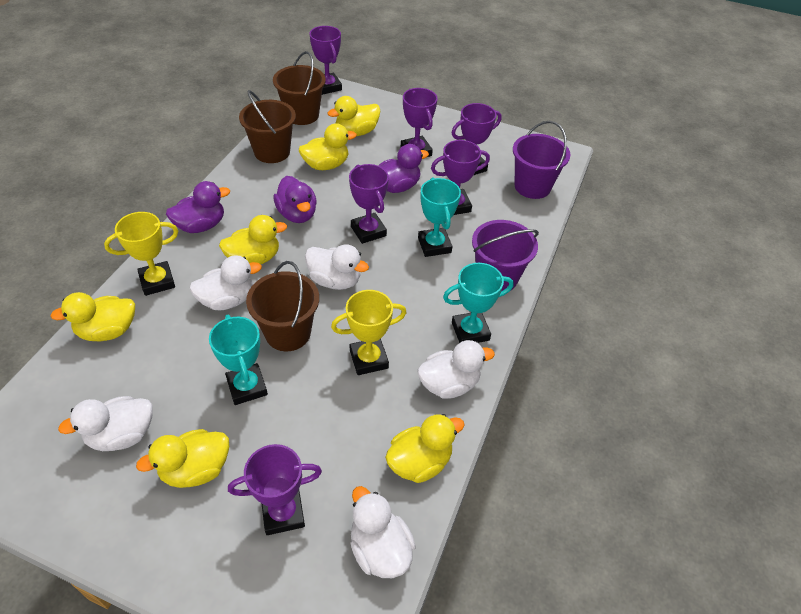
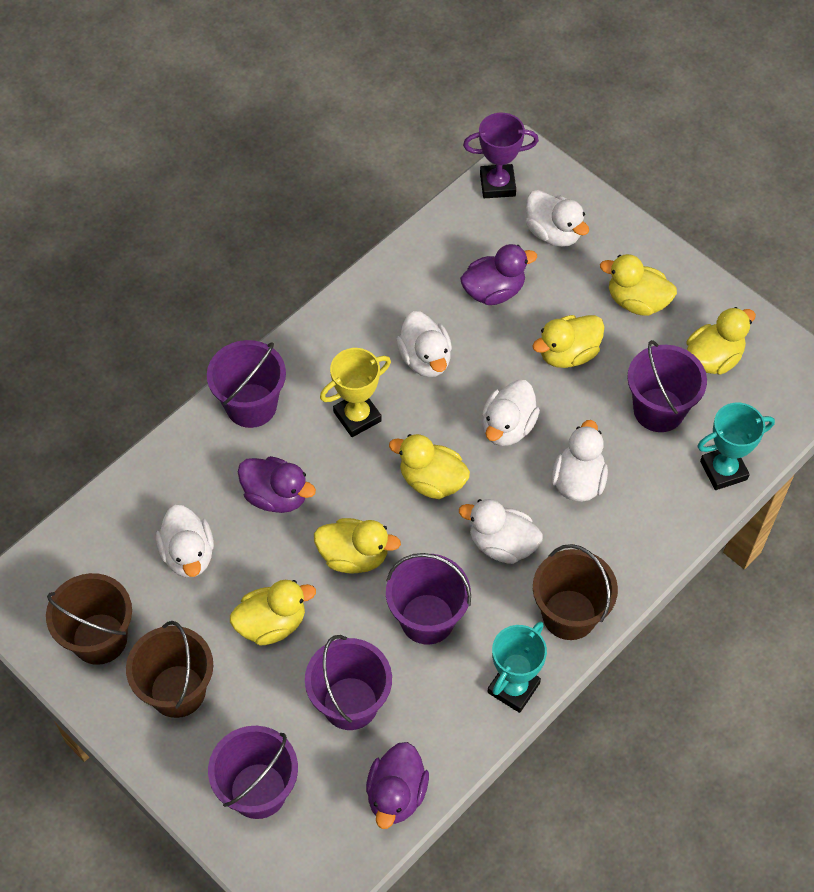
purple bucket: [472,220,539,291] [513,121,570,199] = 2 -> [207,340,286,428] [208,726,298,819] [305,635,392,730] [386,553,471,645] [627,340,707,432] = 5
purple trophy: [228,444,322,535] [310,26,342,95] [349,164,389,244] [401,88,438,157] [431,140,490,215] [451,103,502,175] = 6 -> [463,113,539,198] = 1
turquoise trophy: [209,315,268,405] [418,177,461,257] [443,263,514,343] = 3 -> [487,621,547,713] [697,403,775,490] = 2
white duck: [58,396,152,451] [189,255,262,310] [305,245,369,290] [351,486,416,578] [417,340,495,399] = 5 -> [156,505,214,578] [396,311,452,377] [459,499,543,564] [482,380,540,446] [525,190,589,247] [552,420,608,502] = 6
yellow trophy: [104,212,178,296] [331,290,407,375] = 2 -> [320,348,391,437] = 1

